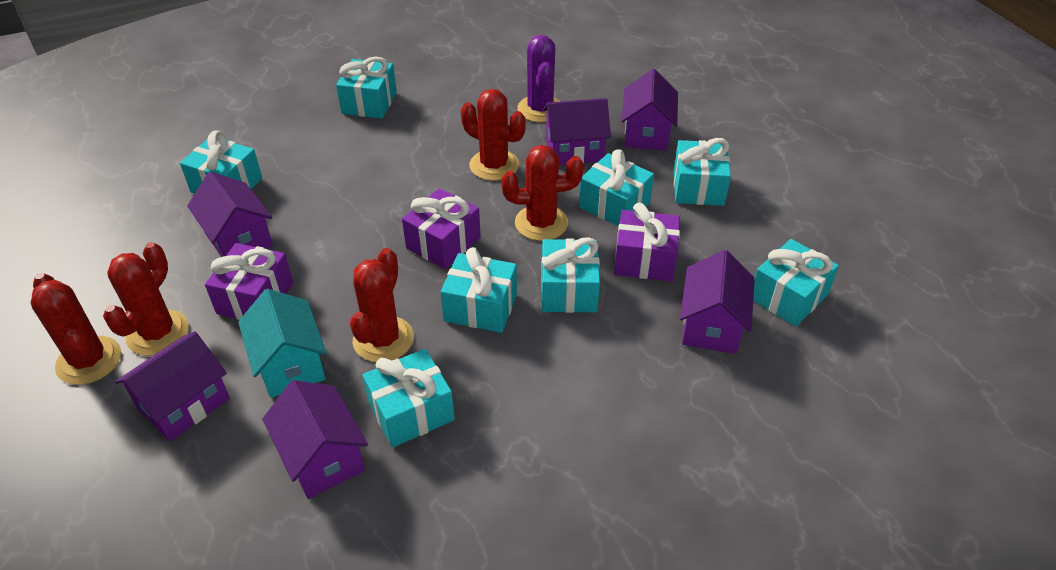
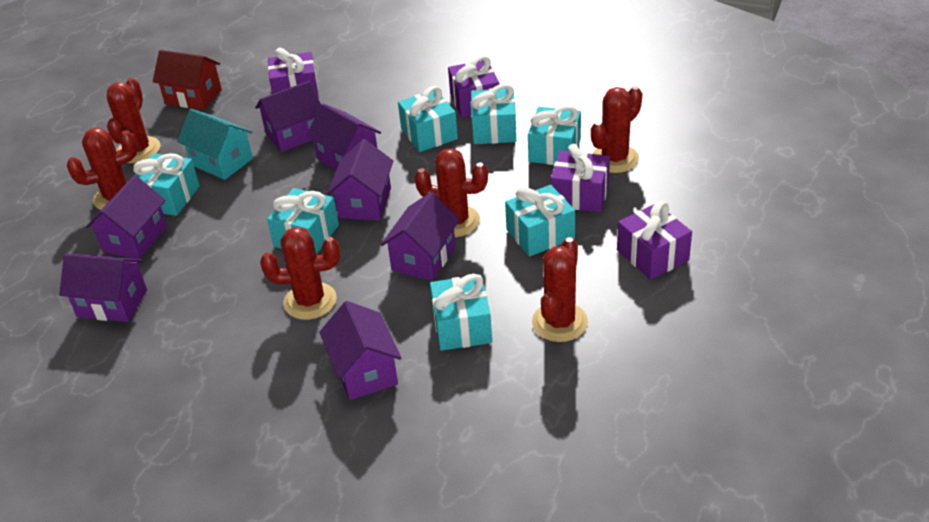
purple cactus: [517,35,560,122] = 1 -> none = 0
purple gift: [205,243,293,320] [402,188,481,269] [614,203,680,281] = 3 -> [268,47,319,99] [448,55,499,117] [550,144,610,212] [617,201,692,280] = 4
purple house: [115,331,230,442] [187,172,273,257] [262,380,368,499] [543,98,611,165] [621,69,678,151] [680,250,755,354] = 6 -> [59,254,147,322] [86,175,167,259] [255,81,321,152] [306,103,381,170] [319,301,401,400] [327,139,393,220] [381,192,460,281] = 7
red cactus: [31,273,121,385] [103,242,189,356] [350,248,414,362] [461,89,526,181] [501,145,584,241] = 5 -> [67,128,137,210] [107,78,161,163] [260,227,340,320] [415,148,488,237] [532,237,588,342] [591,86,642,173] = 6
red house: none = 0 -> [153,50,222,110] = 1
turquoise gift: [180,130,262,194] [336,56,397,118] [362,349,455,448] [441,247,517,333] [541,237,600,313] [579,149,654,226] [674,138,731,206] [753,239,839,327] = 8 -> [133,153,200,216] [267,188,339,254] [398,86,458,152] [430,274,492,351] [471,84,516,144] [505,185,575,257] [528,105,581,165] = 7

